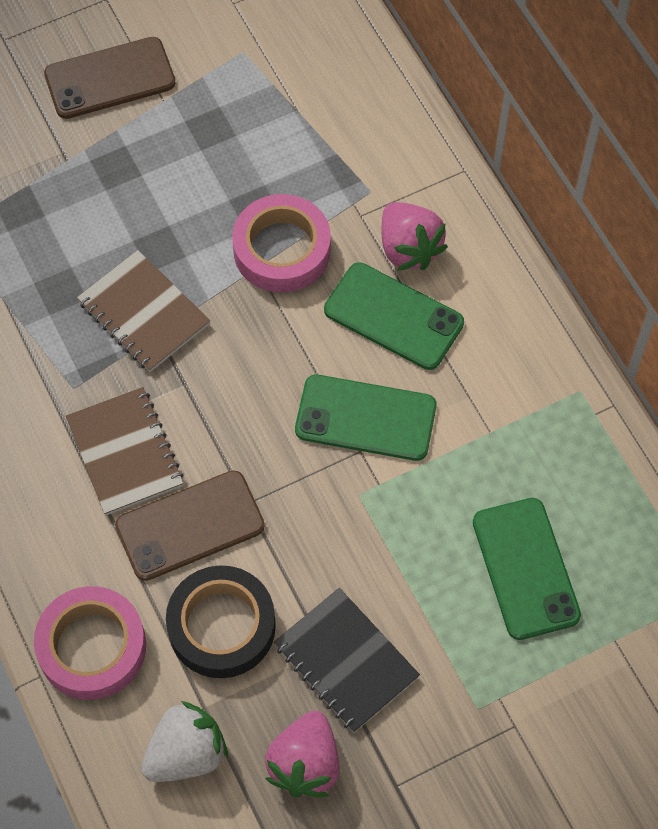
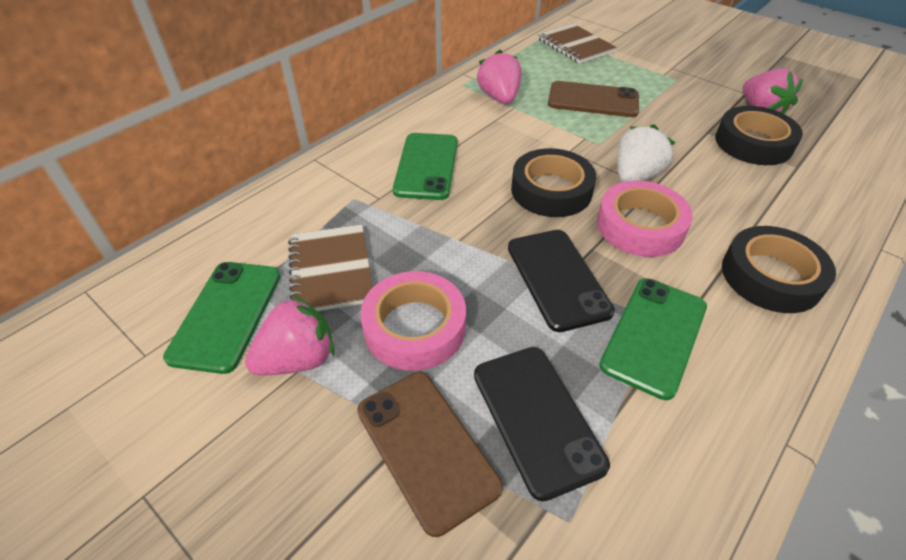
black notebook: [274,588,420,732] = 1 -> none = 0
black phone: none = 0 -> [474,347,610,501] [508,230,615,332] = 2
black tape: [166,565,276,678] = 1 -> [511,148,596,217] [715,106,803,165] [722,226,836,313] = 3
pink strawberry: [265,711,340,798] [382,202,448,271] = 2 -> [245,295,334,375] [477,50,522,104] [743,68,803,114] = 3

